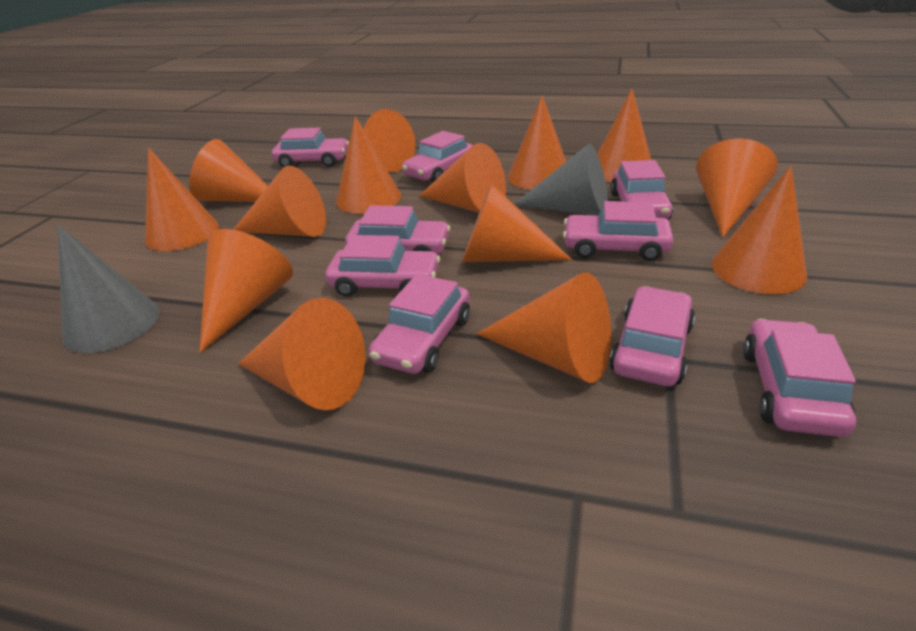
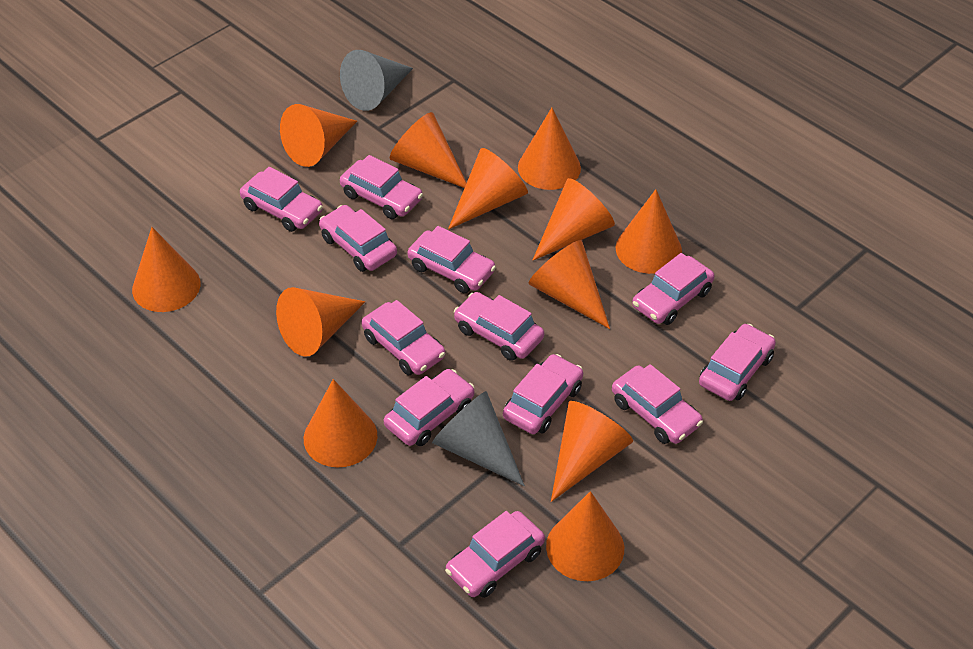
orange cone: [145,148,219,251] [189,139,268,202] [199,229,293,353] [233,166,326,237] [238,298,366,410] [336,116,401,214] [363,109,415,172] [419,143,506,213] [462,184,572,262] [476,272,611,383] [508,95,566,190] [597,89,651,182] [696,138,778,238] [712,166,807,294] = 14 -> [132,227,201,312] [276,287,365,357] [280,104,357,167] [304,379,378,468] [390,112,466,188] [448,148,528,230] [518,108,581,190] [529,240,610,329] [532,178,615,261] [546,491,624,581] [551,401,633,502] [616,189,682,274] = 12
pink car: [272,128,349,167] [325,235,440,297] [345,205,451,255] [368,274,470,374] [402,131,473,183] [563,201,674,261] [609,286,695,386] [610,160,673,219] [743,319,856,437] = 9 -> [240,167,323,232] [319,205,397,272] [340,155,423,219] [361,300,445,375] [384,369,474,446] [407,226,496,293] [445,511,545,598] [454,292,544,361] [503,354,583,434] [612,364,703,444] [632,253,715,325] [699,324,776,401] = 12

